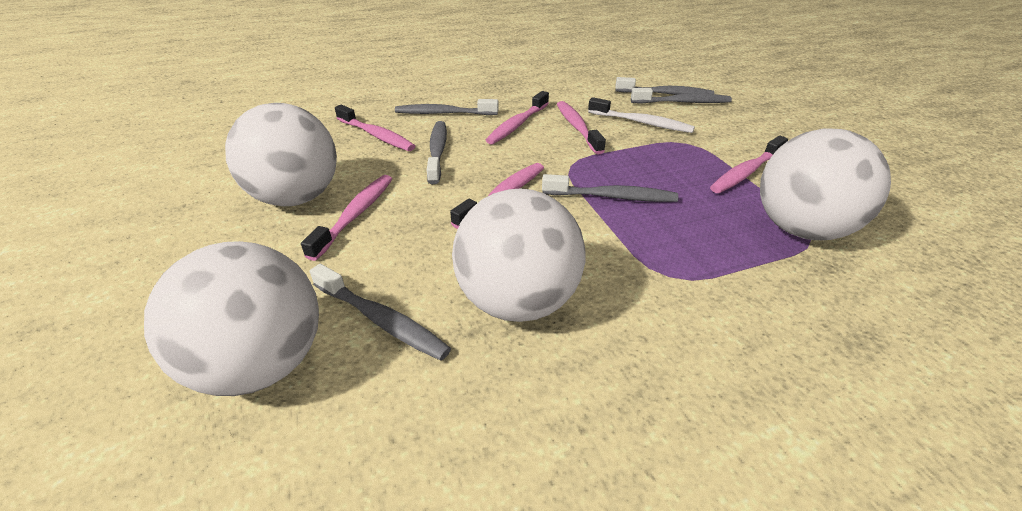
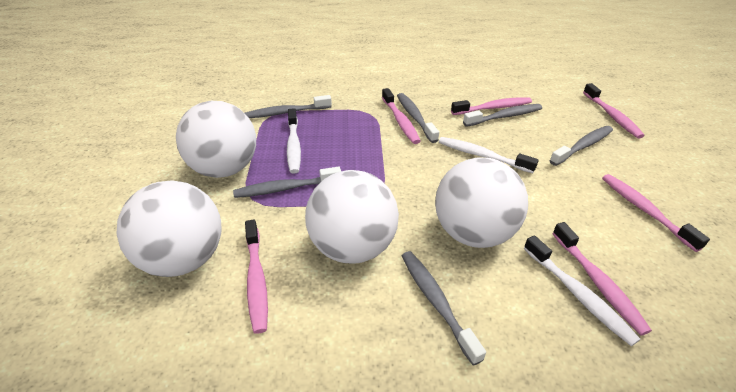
white toothbrush: [588,97,695,133] = 1 -> [287,108,301,174] [439,137,539,173] [524,235,640,346] = 3

